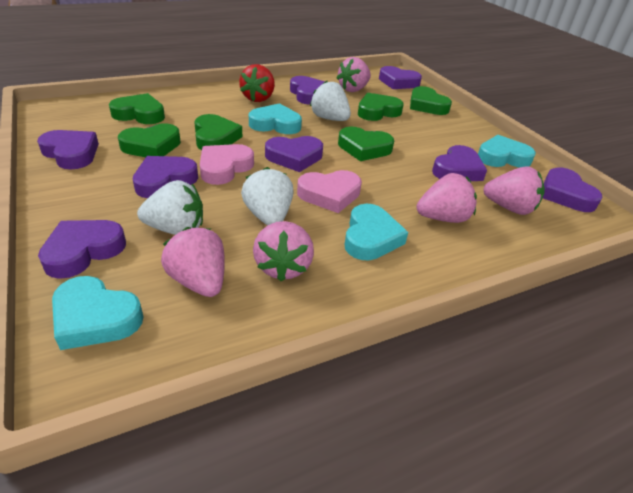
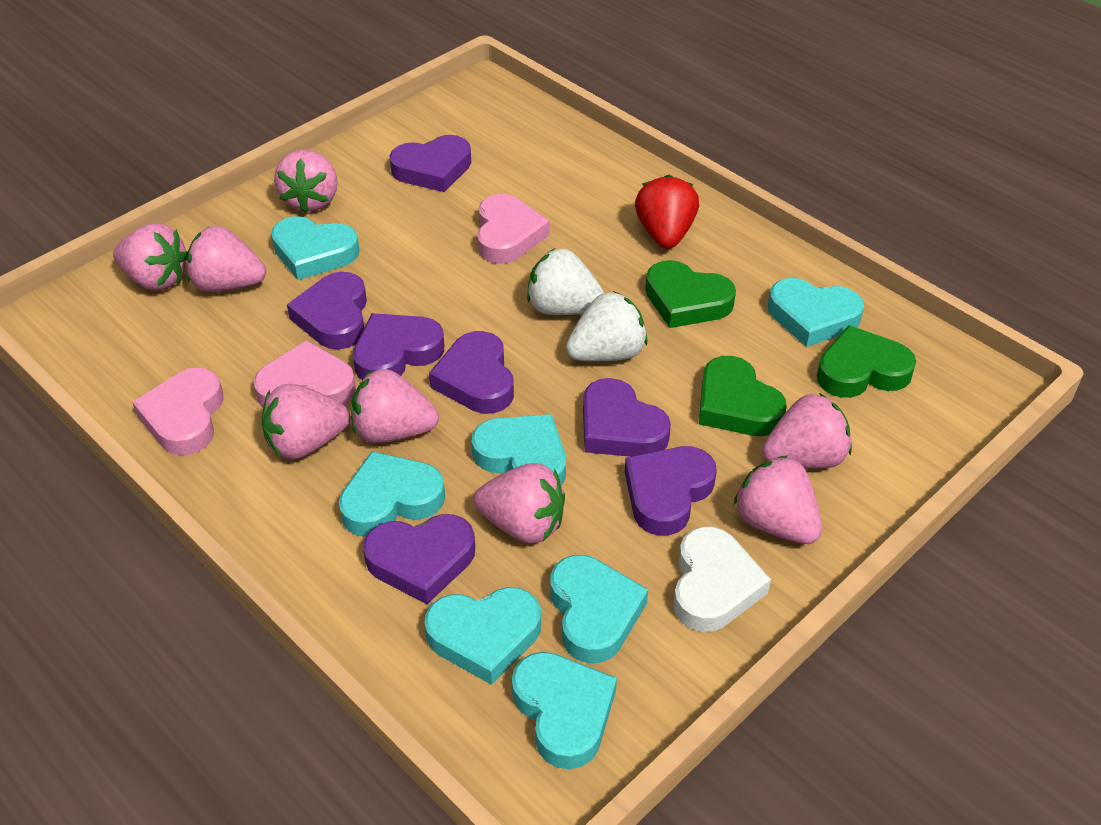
green heart: [109,93,165,124] [118,123,181,157] [194,114,242,150] [338,127,394,161] [358,93,404,121] [410,86,452,115] = 6 -> [645,260,736,328] [699,356,787,436] [817,325,916,398] = 3
pink heart: [200,144,254,185] [297,170,362,213] = 2 -> [132,367,224,455] [253,340,356,407] [477,194,550,264] = 3
pink strawberry: [161,227,225,297] [253,221,314,282] [337,57,371,92] [417,173,477,223] [483,167,545,215] = 5 -> [113,223,187,291] [187,226,266,292] [262,384,351,459] [274,150,338,213] [351,369,439,443] [474,463,565,544] [734,456,822,544] [762,393,852,469] = 8
purple heart: [37,130,99,170] [38,220,126,279] [133,156,198,198] [265,136,323,172] [290,76,325,105] [379,66,422,89] [432,145,487,181] [543,167,603,212] = 8 -> [287,272,367,350] [353,313,444,380] [363,514,475,604] [389,135,471,192] [429,331,514,414] [583,378,671,457] [625,446,717,536] = 7
turquoise heart: [52,276,143,350] [249,103,302,134] [344,204,408,260] [478,135,536,167] = 4 -> [271,217,360,280] [339,451,445,537] [424,587,541,685] [471,414,566,485] [512,652,617,769] [550,555,648,663] [768,278,864,347] = 7
white heart: none = 0 -> [673,527,771,632] = 1
white strawberry: [137,180,203,235] [241,167,293,225] [310,81,351,121] = 3 -> [527,248,604,315] [566,291,648,361] = 2

